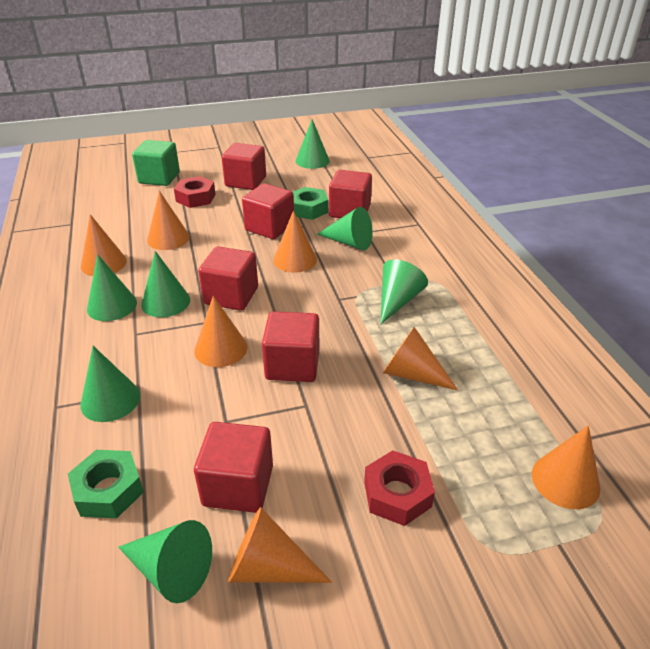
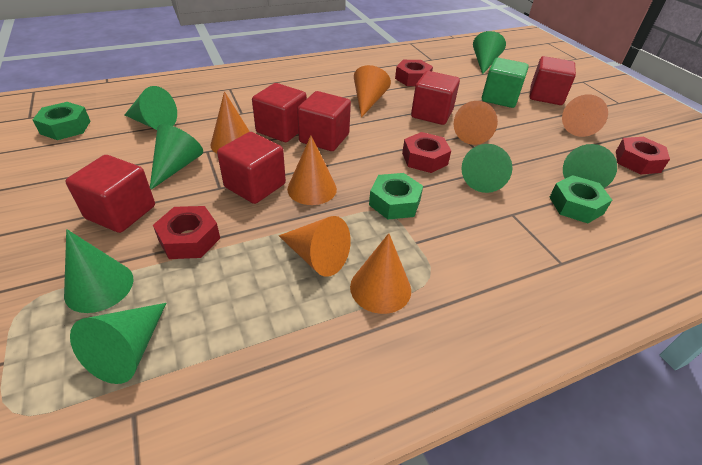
green nut: [68,450,144,518] [293,187,328,220] = 2 -> [32,102,90,140] [369,173,423,220] [549,175,612,223] = 3
red nut: [174,176,216,208] [364,450,435,526] = 2 -> [153,206,220,259] [395,60,433,86] [402,132,451,173] [616,137,670,175] = 4

